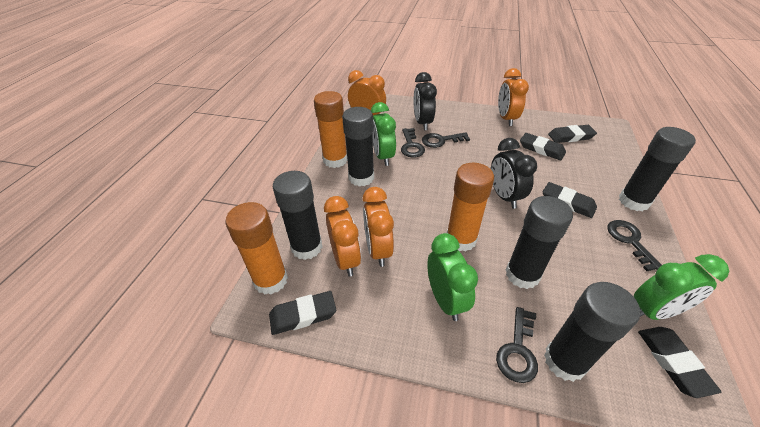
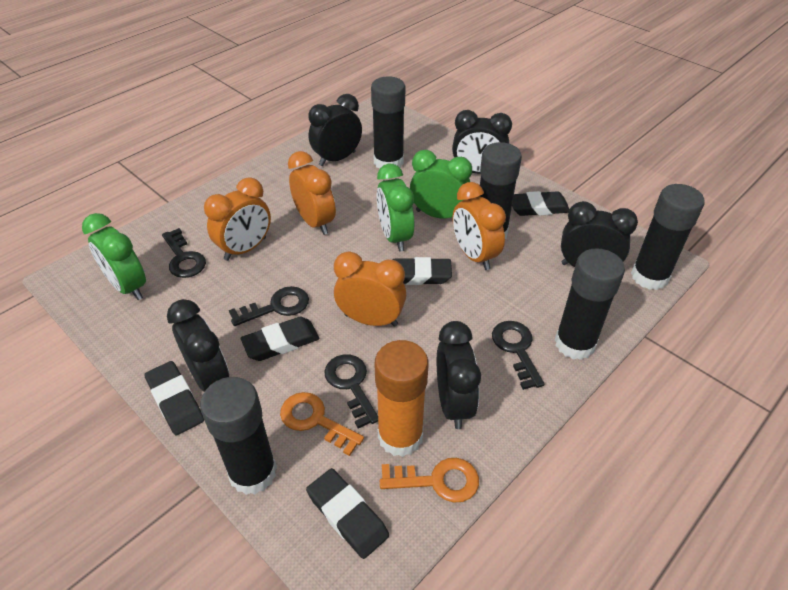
black clock: [413,72,437,130] [491,138,537,209] = 2 -> [167,299,229,392] [308,94,362,166] [437,321,481,429] [452,110,512,174] [561,201,638,267] = 5
orange glue stick: [225,202,288,295] [314,91,348,168] [447,163,494,251] = 3 -> [374,340,429,457] = 1
orange key: none = 0 -> [280,392,364,456] [380,458,479,503] = 2

